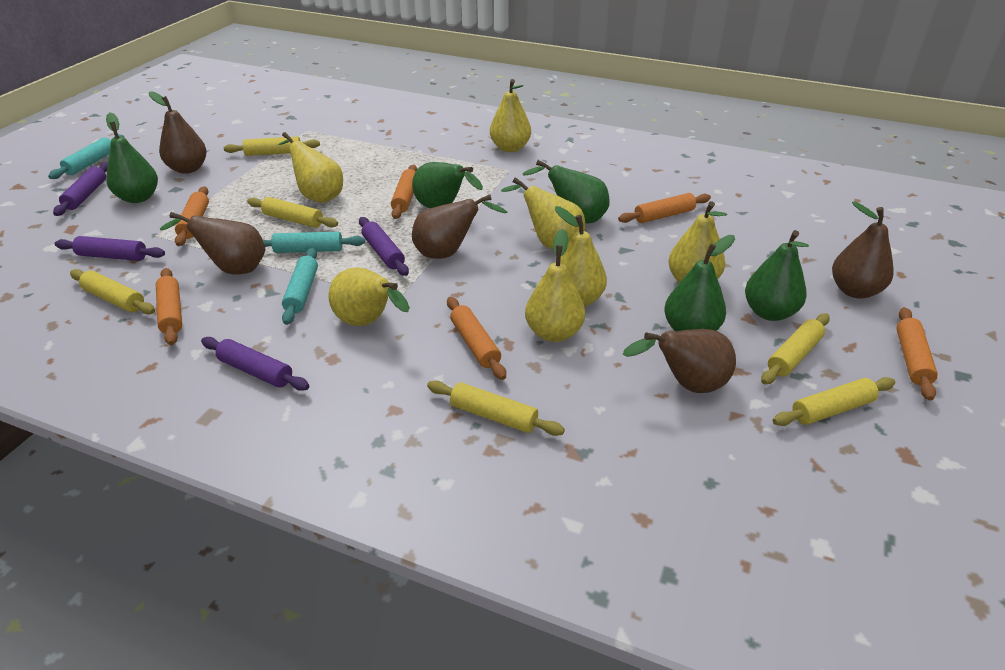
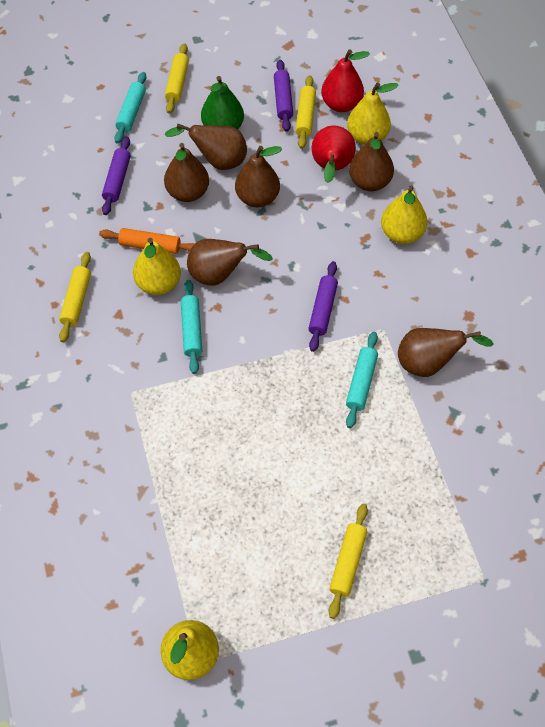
brown pear: [148,91,207,174] [160,212,265,274] [412,194,507,259] [623,329,736,393] [832,202,894,299] = 5 -> [164,143,209,202] [165,123,247,170] [187,239,273,286] [235,146,282,207] [349,132,394,191] [398,328,493,377] = 6
green pear: [106,112,158,203] [412,162,483,209] [522,160,610,223] [664,235,735,331] [745,230,809,321] = 5 -> [201,76,244,129] = 1
orange rolling pin: [156,268,182,345] [175,186,209,246] [391,165,417,219] [447,297,506,380] [618,193,711,223] [897,307,938,401] = 6 -> [99,228,195,254] = 1
purple rolling pin: [53,162,108,216] [54,236,165,261] [201,337,309,391] [359,217,409,276] = 4 -> [102,137,131,215] [274,60,293,132] [308,261,338,352] = 3
red pear: none = 0 -> [312,125,356,183] [321,49,370,112] = 2
yellow pear: [278,132,343,203] [328,267,410,326] [490,79,531,152] [501,177,586,249] [525,229,585,342] [555,206,607,307] [669,201,727,283] = 7 -> [133,238,181,295] [160,620,219,680] [347,82,399,145] [381,186,427,244] = 4
yellow rolling pin: [70,269,155,314] [224,136,320,156] [247,197,338,228] [427,380,565,436] [761,313,830,384] [773,377,895,426] = 6 -> [59,252,91,342] [165,43,189,114] [295,75,316,149] [329,504,368,619] = 4

